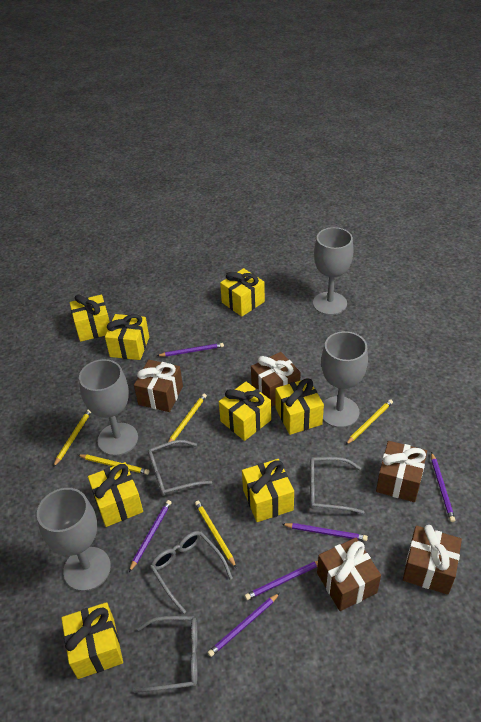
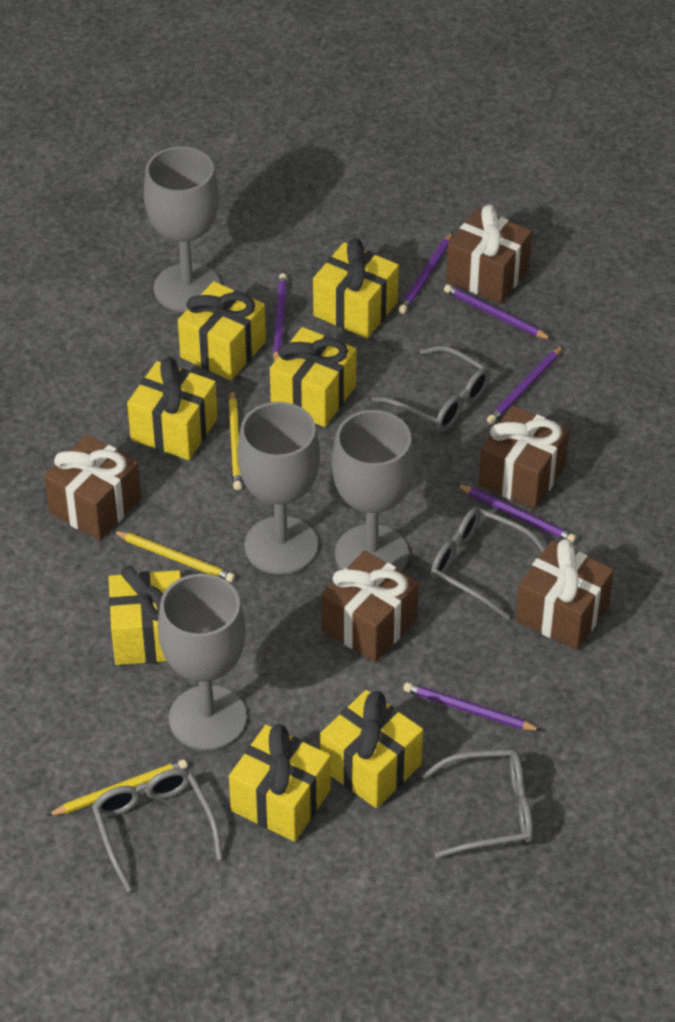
yellow gift: [61,602,123,679] [70,294,110,342] [88,462,143,527] [105,314,149,360] [219,382,271,441] [220,268,265,317] [242,459,294,522] [276,378,324,435] = 8 -> [108,565,181,665] [127,357,218,460] [178,281,266,380] [229,724,331,842] [270,327,357,427] [313,238,399,339] [320,690,423,808] = 7
yellow pencil: [53,410,91,467] [78,454,149,475] [166,394,207,447] [195,501,236,568] [346,399,393,445] = 5 -> [47,759,187,816] [113,531,235,582] [229,390,242,490] = 3

